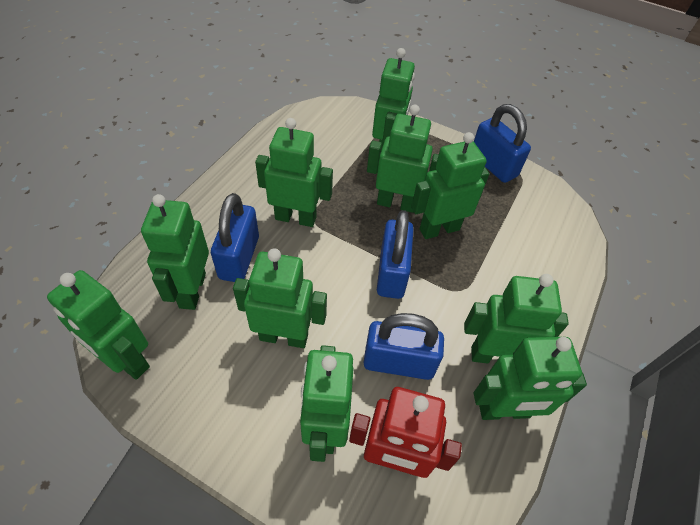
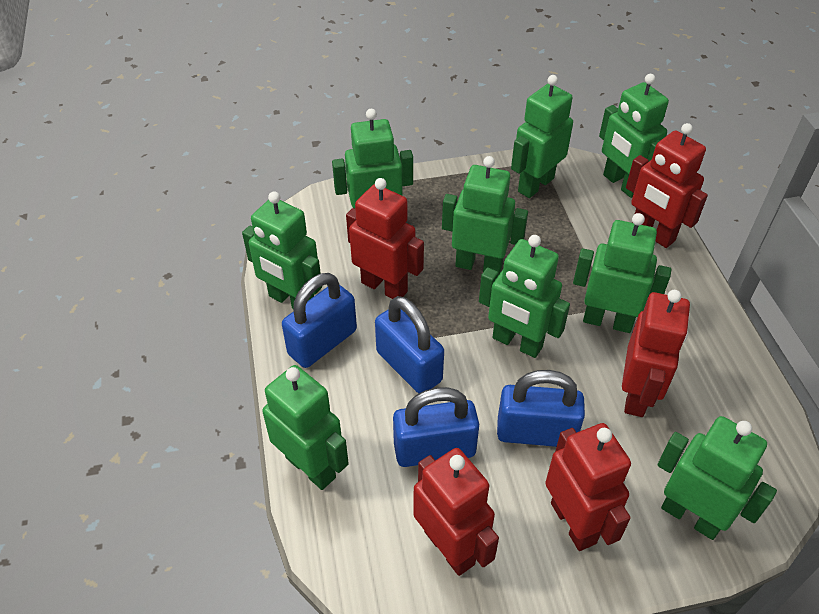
green robot: [47,270,150,380] [141,194,209,310] [233,248,327,348] [255,118,333,227] [300,345,354,462] [367,105,439,213] [372,48,415,150] [411,132,489,239] [464,274,569,364] [474,337,587,420] = 10 -> [242,191,322,309] [262,365,349,490] [332,109,413,208] [442,156,528,276] [479,235,570,358] [511,75,573,198] [573,213,671,333] [599,74,669,198] [658,416,777,540] = 9
red robot: [349,387,462,478] = 1 -> [346,178,424,299] [413,448,499,576] [545,423,631,551] [622,290,690,417] [626,123,708,248] = 5

